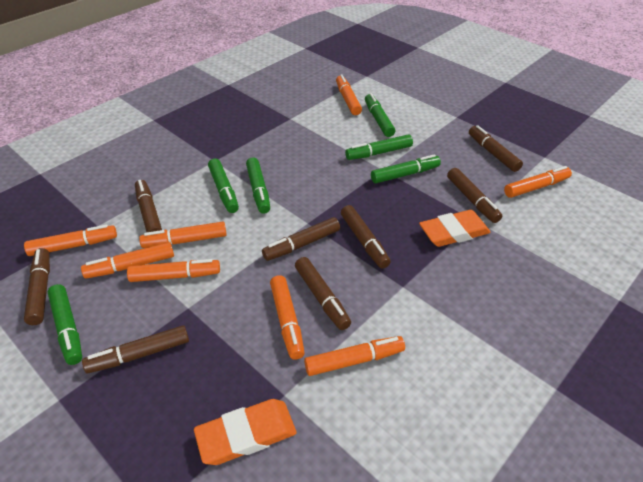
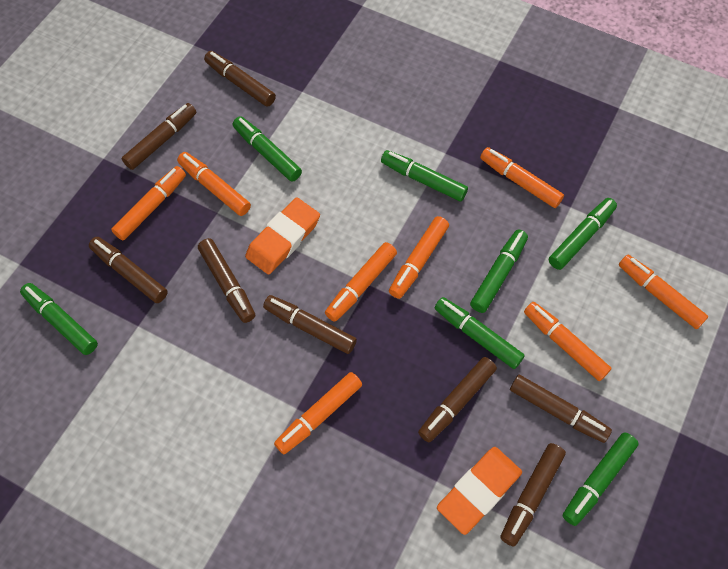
green marker: [48,284,82,365] [208,158,239,213] [246,157,270,214] [345,135,413,160] [365,93,395,137] [371,154,441,183] = 6 -> [20,283,98,355] [233,116,302,182] [381,150,468,201] [435,297,525,369] [470,229,528,313] [549,198,617,270] [563,432,639,526] = 7

